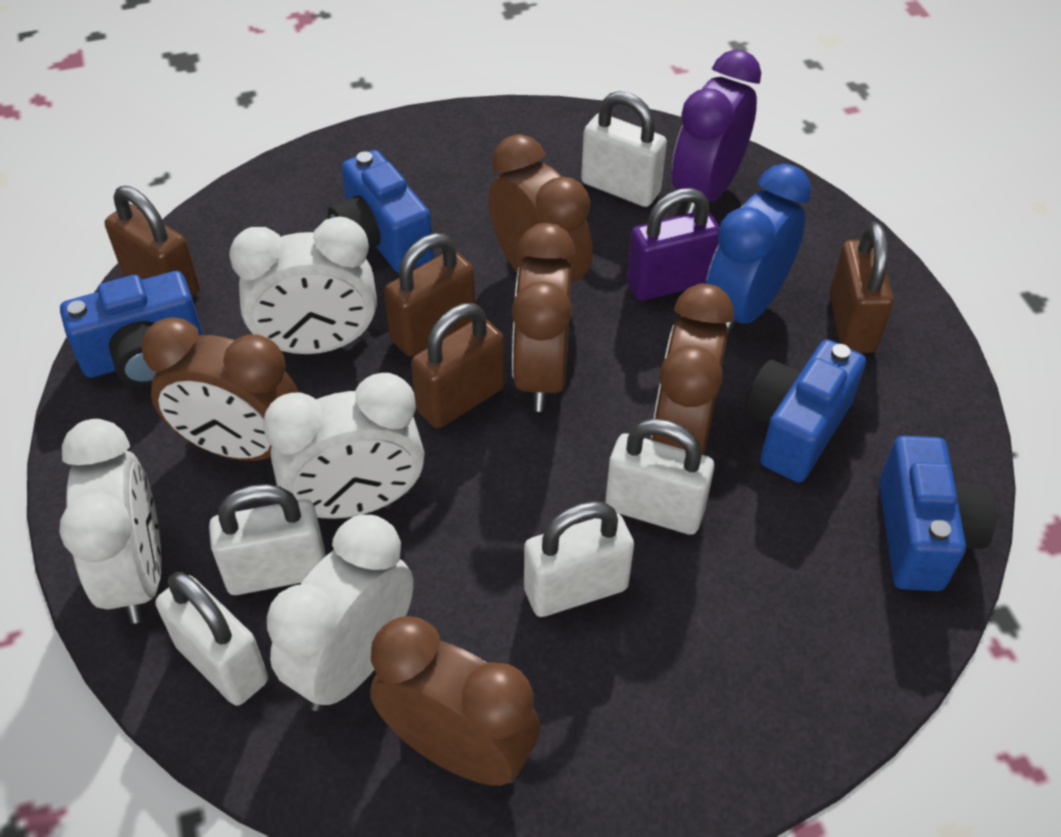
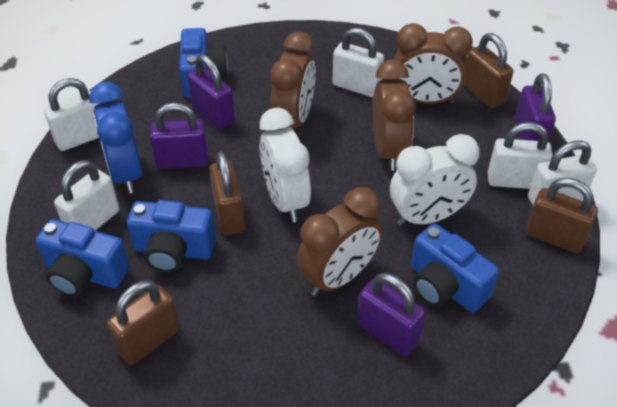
brown clock: [142,317,299,461] [370,616,540,786] [489,134,593,283] [512,223,575,412] [651,284,734,455] = 5 -> [270,32,316,128] [297,187,382,296] [373,60,416,171] [394,23,473,104] = 4
purple clock: [672,49,761,214] = 1 -> none = 0
purple padlock: [627,188,720,301] = 1 -> [150,103,209,169] [187,54,235,130] [357,273,426,356] [515,73,556,142] = 4
white clock: [59,419,161,623] [229,216,377,354] [263,373,424,519] [267,515,414,711] = 4 -> [260,108,311,222] [390,134,480,226] = 2

